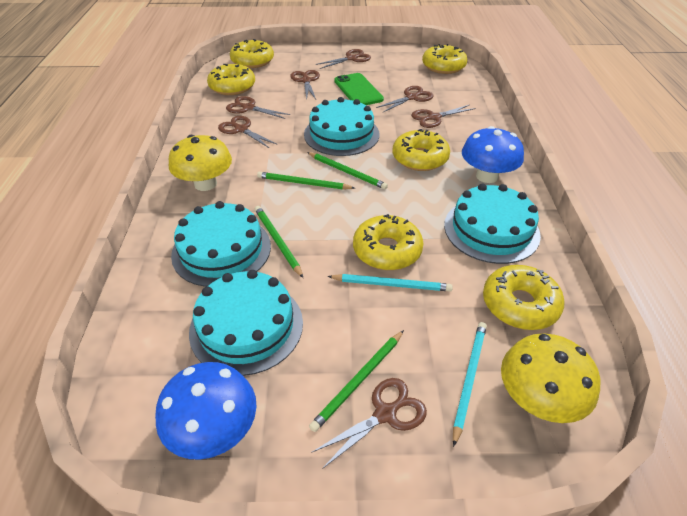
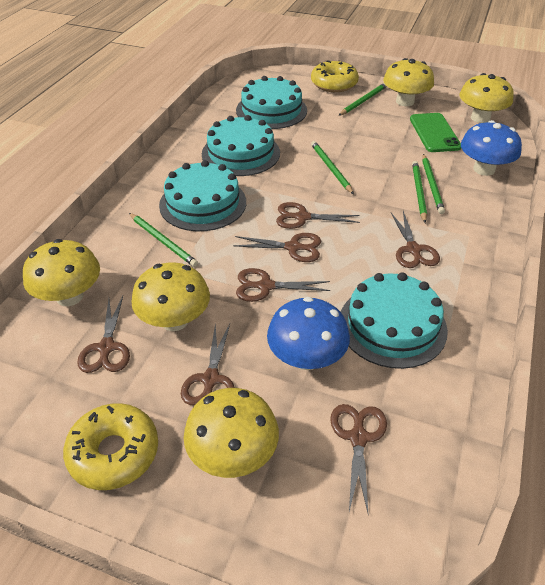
green pencil: [255,206,303,278] [257,172,354,190] [307,152,388,190] [309,330,404,432] = 4 -> [129,213,198,267] [311,141,354,194] [338,83,387,116] [412,161,427,223] [422,154,445,214] = 5
turquoise pencil: [327,274,453,292] [453,322,487,447] = 2 -> none = 0
yellow donut: [207,64,255,95] [230,39,274,68] [353,214,423,270] [393,129,450,171] [422,44,467,74] [483,265,564,330] = 6 -> [63,403,158,490] [311,60,359,92] = 2
yellow mushroom: [169,135,232,191] [501,333,600,423] = 2 -> [23,239,100,306] [131,262,210,331] [184,388,279,478] [383,58,434,106] [459,73,514,123] = 5

